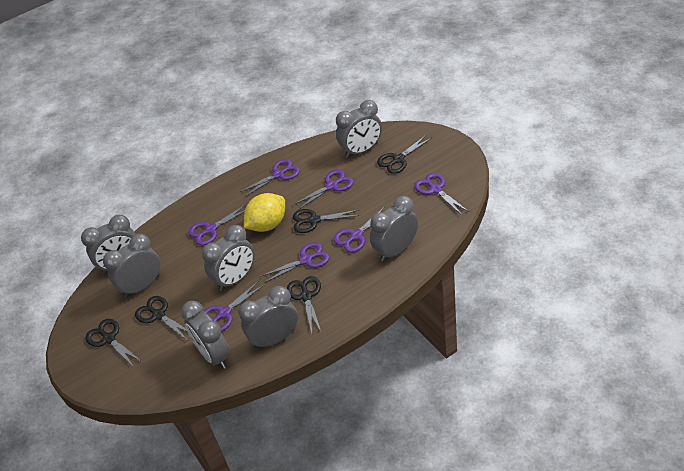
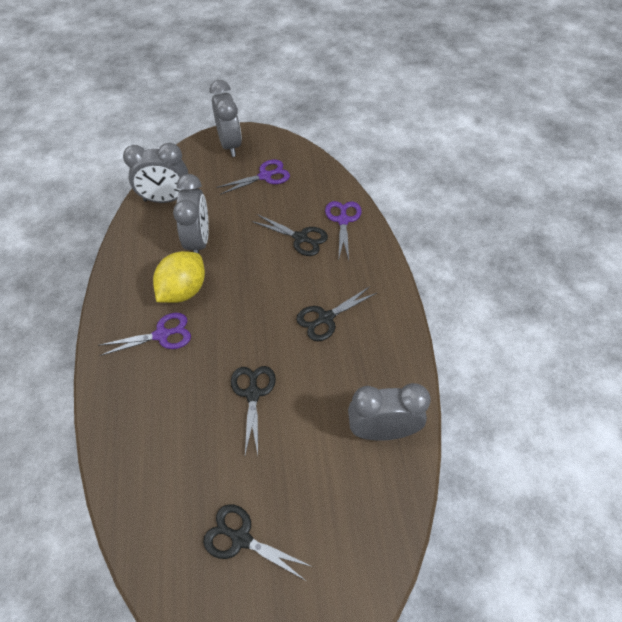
black scissors: [86,319,142,367] [135,296,187,340] [287,276,321,333] [293,209,360,233] [377,134,431,174] = 5 -> [203,504,313,581] [231,366,276,455] [252,214,328,256] [296,286,377,341] = 4
grey clock: [81,215,136,274] [103,234,160,297] [181,301,230,369] [202,225,255,291] [239,286,298,349] [336,100,382,158] [370,196,418,262] = 7 -> [123,143,188,203] [173,174,209,254] [210,80,242,157] [348,383,431,441] = 4
purple scissors: [188,204,247,245] [204,281,265,332] [239,159,300,197] [260,242,330,283] [293,170,354,210] [334,207,385,253] [414,173,469,215] = 7 -> [98,313,191,356] [216,160,290,195] [325,201,362,260] = 3

